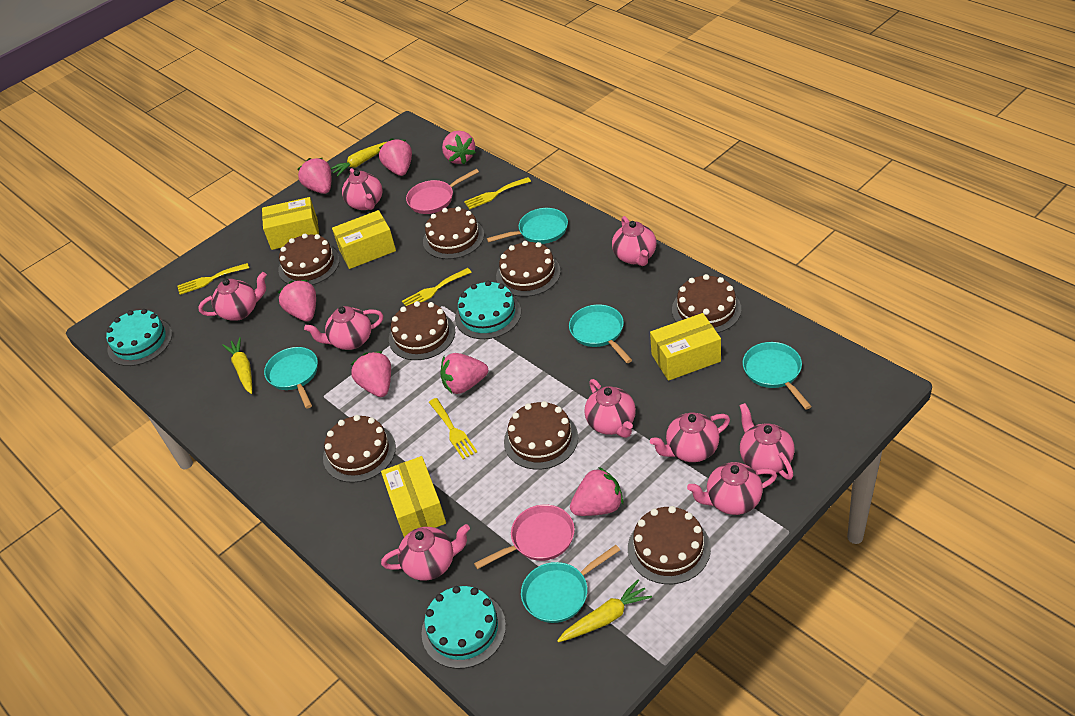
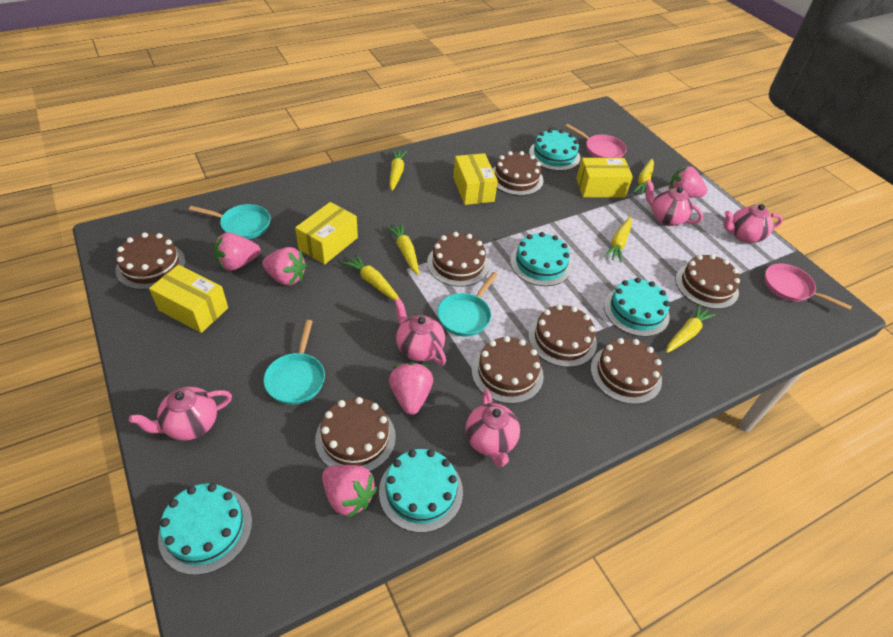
pink strawberry: [278,280,316,321] [297,158,331,194] [351,351,391,397] [379,138,412,176] [440,353,488,394] [442,130,476,164] [570,467,623,516] = 7 -> [214,232,260,271] [262,247,307,286] [322,465,377,518] [389,362,433,415] [669,166,707,198] = 5
pink teapot: [198,272,267,321] [304,306,383,350] [342,168,382,210] [381,524,470,581] [584,379,636,438] [612,216,656,266] [650,412,730,462] [687,462,777,515] [739,403,795,480] = 9 -> [129,387,232,440] [394,298,446,365] [466,389,520,467] [645,180,703,226] [723,204,783,243] = 5
turquoise cake: [106,309,172,366] [421,586,506,669] [455,281,521,339] = 3 -> [158,483,252,575] [379,449,463,533] [510,232,572,286] [529,129,580,171] [604,278,670,337] = 5
turquoise pan: [264,347,318,409] [487,208,568,244] [521,545,620,623] [569,304,632,363] [743,342,812,410] = 5 -> [189,204,271,239] [264,320,325,405] [437,272,498,336] = 3
yellow carrot: [222,337,252,394] [330,142,387,177] [557,580,652,642] = 3 -> [342,254,399,300] [386,223,419,275] [390,149,407,191] [604,217,632,263] [633,159,654,195] [666,304,716,353] = 6
yellow fork: [177,263,249,295] [402,268,472,306] [429,398,477,460] [464,177,531,209] = 4 -> none = 0

